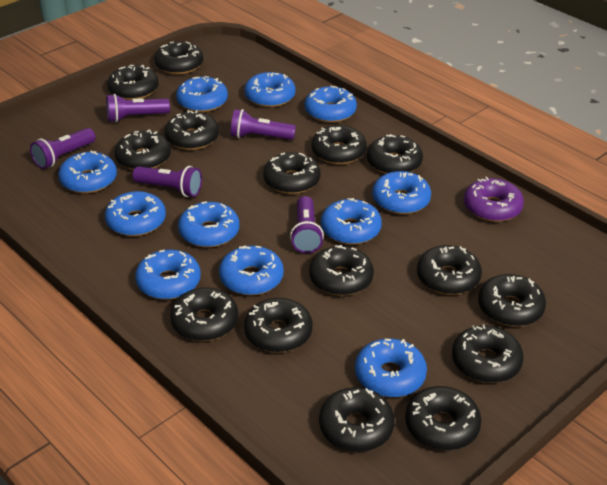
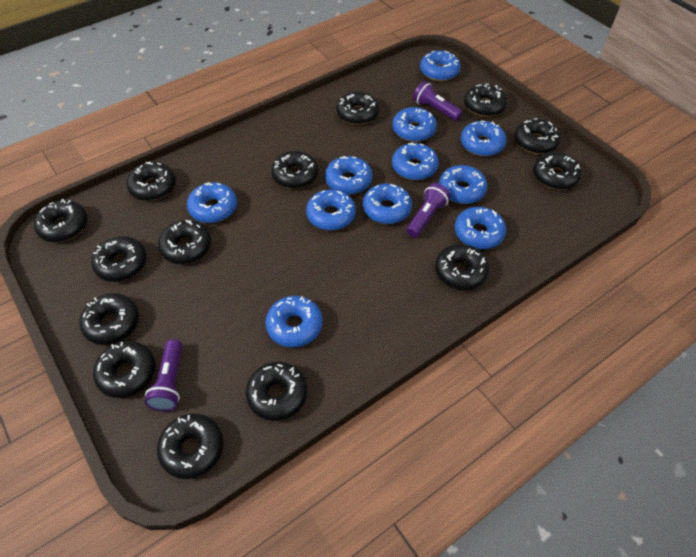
black donut: [107,65,159,100] [114,129,171,170] [154,41,203,75] [164,110,219,150] [170,288,238,341] [244,298,313,353] [263,152,321,194] [309,245,374,296] [312,125,367,165] [319,387,395,452] [367,134,423,174] [405,386,482,450] [417,245,482,295] [452,324,524,383] [478,274,546,326] = 15 -> [34,199,88,242] [80,293,139,345] [91,236,147,282] [93,341,156,398] [126,162,176,201] [157,414,223,479] [158,220,211,264] [246,362,307,421] [271,151,318,189] [336,91,379,125] [435,244,489,290] [464,83,507,117] [514,118,561,154] [533,152,582,190] = 14
purple donut: [464,177,524,222] = 1 -> none = 0
purple flashlight: [30,128,96,169] [106,94,170,122] [132,166,202,197] [230,109,296,140] [290,196,324,254] = 5 -> [145,339,182,412] [406,183,451,237] [413,81,463,121] = 3

